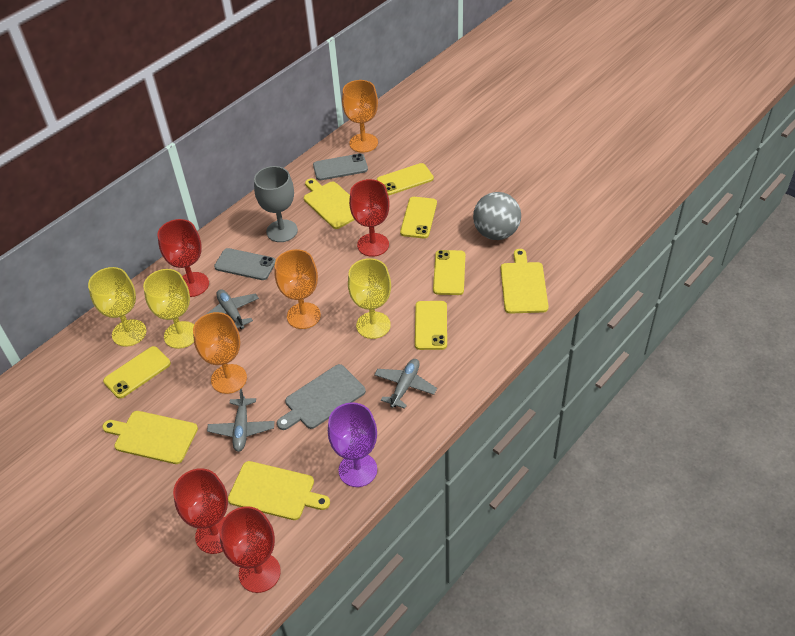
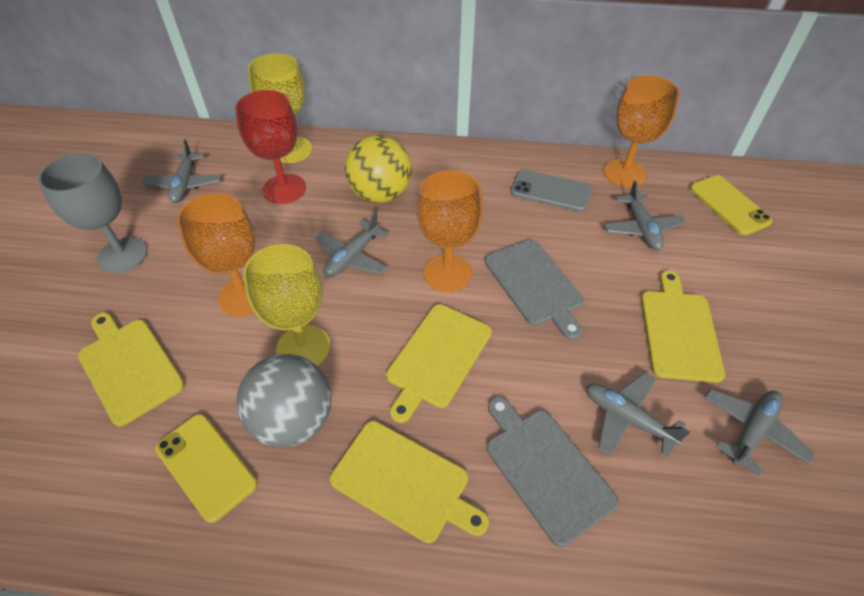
grey cutting board: [277,364,366,430] = 1 -> [485,240,584,340] [487,397,619,547] = 2
grey phone: [214,248,276,280] [313,153,368,180] = 2 -> [511,169,592,212] = 1
grey plane: [205,289,259,329] [207,389,275,452] [374,359,437,409] = 3 -> [142,139,222,203] [315,212,389,278] [586,373,690,457] [604,180,686,250] [704,389,815,476] = 5
purple goblet: [328,402,377,487] = 1 -> none = 0
red goblet: [157,219,209,297] [173,468,228,554] [219,506,281,593] [349,179,390,257] = 4 -> [235,90,306,204] = 1
yellow ball: none = 0 -> [345,135,412,203] = 1
yellow goblet: [88,267,146,347] [143,269,194,349] [348,258,391,339] = 3 -> [243,244,330,366] [248,54,312,163] = 2
yellow phone: [103,346,171,399] [377,163,434,195] [400,197,437,238] [415,301,447,350] [433,250,465,295] = 5 -> [155,414,257,523] [690,175,773,235] = 2

